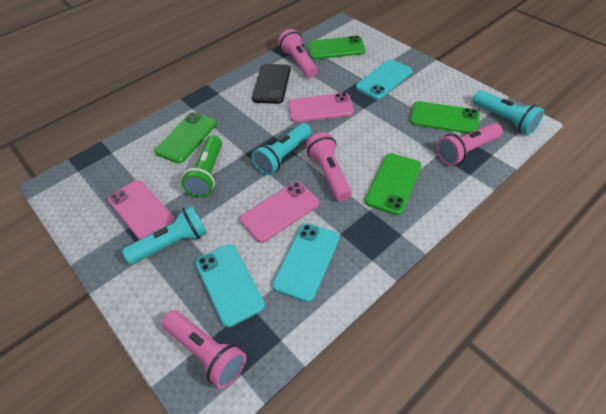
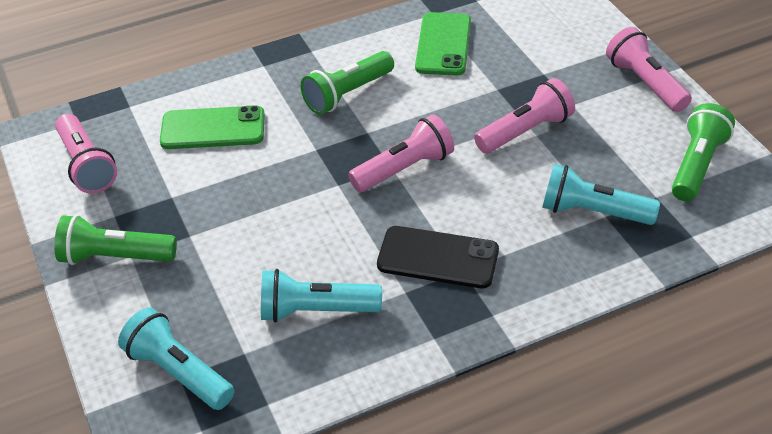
green flashlight: [181,135,222,197] = 1 -> [54,215,177,265] [301,51,394,115] [672,103,735,201] = 3
green phone: [155,112,217,163] [308,36,365,59] [365,153,421,215] [410,101,480,134] = 4 -> [160,105,265,149] [415,12,471,76] = 2
pink phone: [108,180,175,240] [240,182,319,243] [288,93,354,123] = 3 -> none = 0
turquoise phone: [195,244,265,327] [272,223,339,302] [356,59,413,100] = 3 -> none = 0

